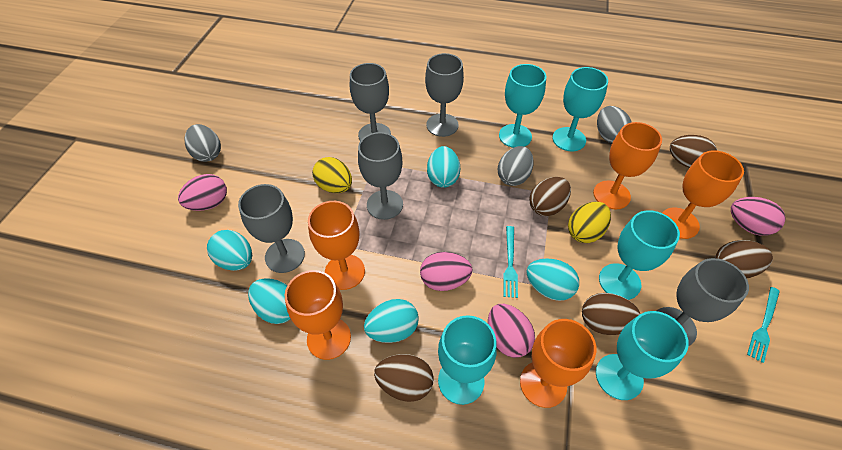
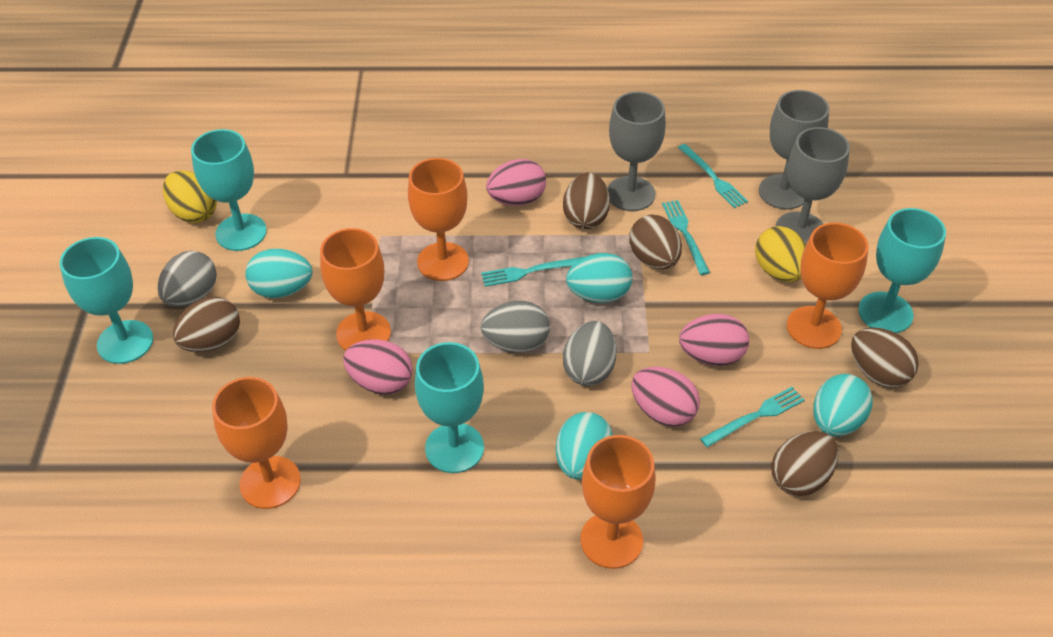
grey goblet: [238,184,305,273] [350,63,391,141] [358,132,403,220] [425,53,464,137] [657,258,749,346] = 5 -> [607,92,666,211] [759,90,829,210] [775,127,850,244] = 3
turquoise egg: [207,230,252,271] [248,278,290,324] [364,299,419,343] [427,146,460,188] [526,259,579,301] = 5 -> [245,248,313,298] [556,412,613,480] [566,253,632,303] [813,374,873,436] = 4
turquoise fork: [503,226,518,298] [747,287,780,363] = 2 -> [481,257,585,287] [662,200,710,275] [678,144,748,208] [700,387,805,447] = 4
turquoise goblet: [438,315,497,405] [499,64,546,148] [552,67,608,151] [596,311,689,400] [599,210,680,300] = 5 -> [59,237,153,364] [191,129,267,251] [415,342,484,473] [858,208,946,333] = 4

